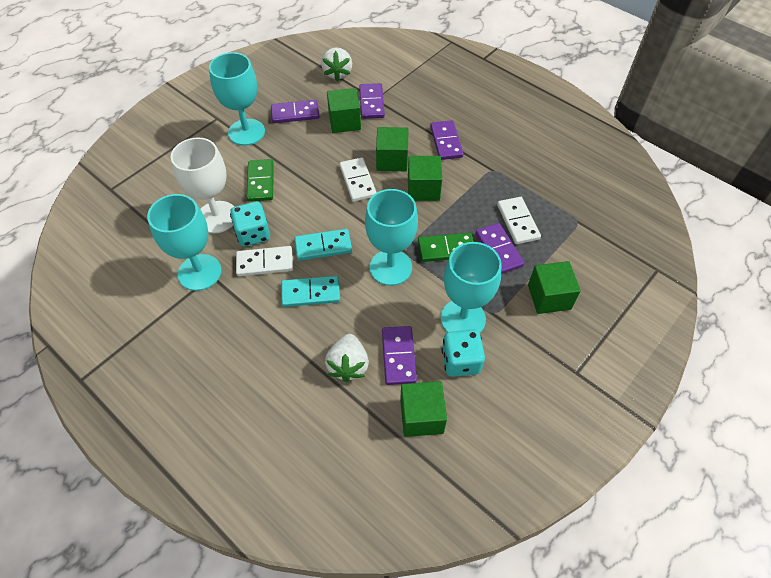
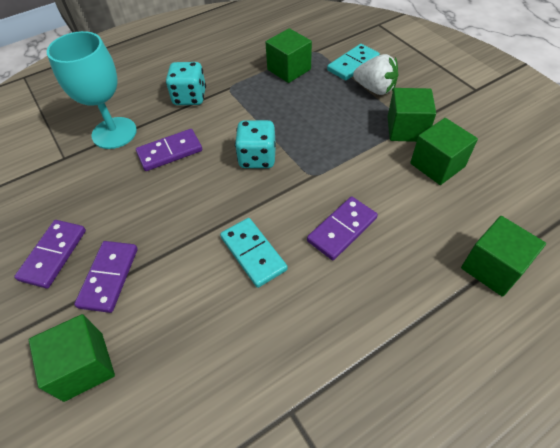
green domino: [246,159,274,202] [418,233,474,262] = 2 -> none = 0
purple domino: [271,100,320,123] [359,83,385,119] [382,326,417,385] [430,120,463,160] [475,223,524,274] = 5 -> [14,220,86,289] [74,241,138,313] [136,129,202,171] [307,197,378,260] = 4
turquoise goblet: [147,194,222,291] [209,52,265,146] [365,189,418,286] [441,242,502,333] = 4 -> [47,31,137,149] = 1
white domino: [236,246,293,276] [340,157,377,202] [497,197,541,244] = 3 -> none = 0
white goblet: [171,137,234,233] = 1 -> none = 0
white strawberry: [321,47,352,81] [325,334,369,382] = 2 -> [353,54,398,95] = 1

